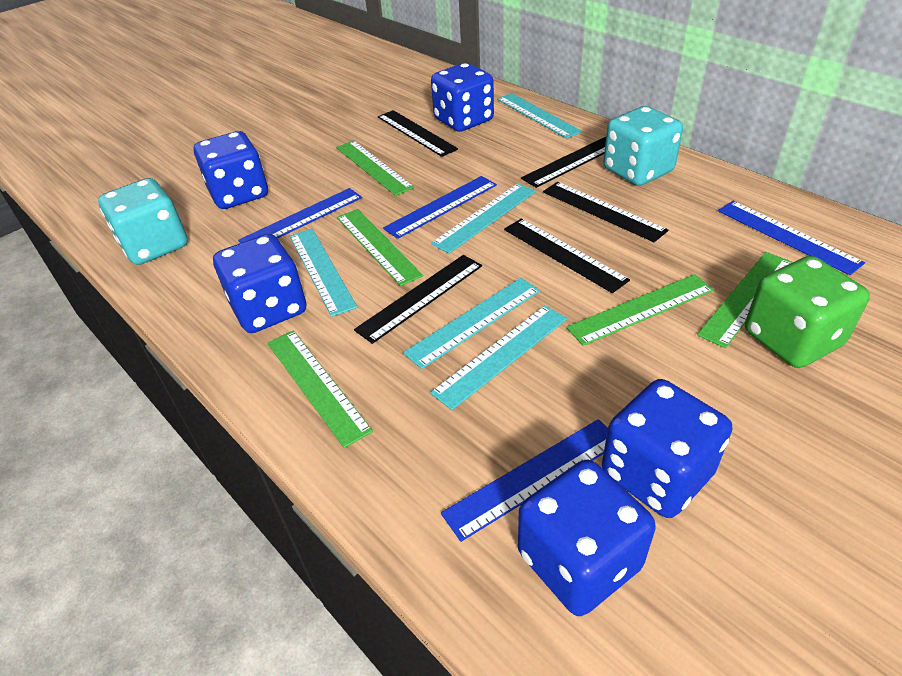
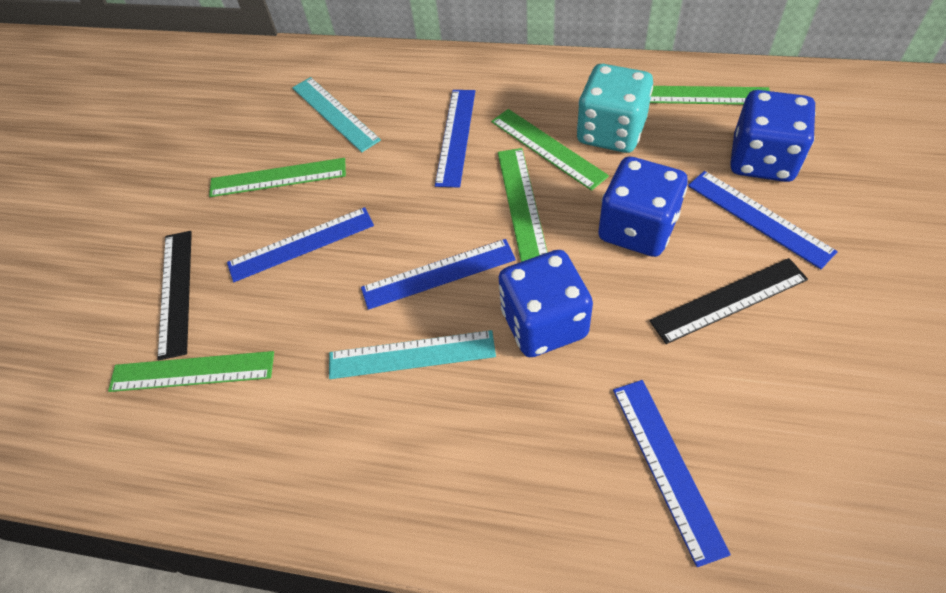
black ruler: [354,255,482,344] [378,110,458,157] [504,218,630,293] [521,137,606,188] [543,182,668,242] = 5 -> [157,231,192,361] [650,258,808,344] = 2
blue dice: [194,131,268,209] [213,234,306,333] [431,63,494,132] [518,460,656,616] [602,379,732,518] = 5 -> [499,250,593,357] [598,157,688,257] [730,90,816,182] = 3
blue ruler: [238,188,362,243] [383,176,497,239] [441,419,608,542] [718,201,865,275] = 4 -> [227,207,374,282] [361,239,516,310] [435,90,475,188] [613,380,731,567] [688,171,838,269] = 5
green dice: [745,256,870,368] = 1 -> none = 0
turquoise dice: [98,178,188,265] [603,106,683,186] = 2 -> [577,64,653,153] = 1
turquoise ruler: [290,229,357,317] [403,278,540,369] [430,305,567,410] [431,183,536,254] [497,93,582,139] = 5 -> [292,77,381,152] [329,330,496,379] = 2

